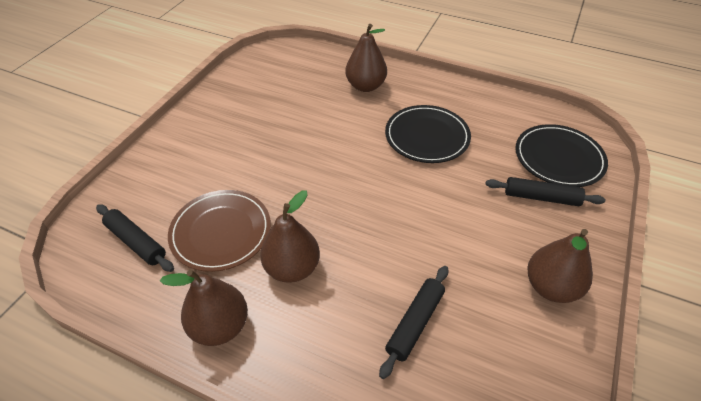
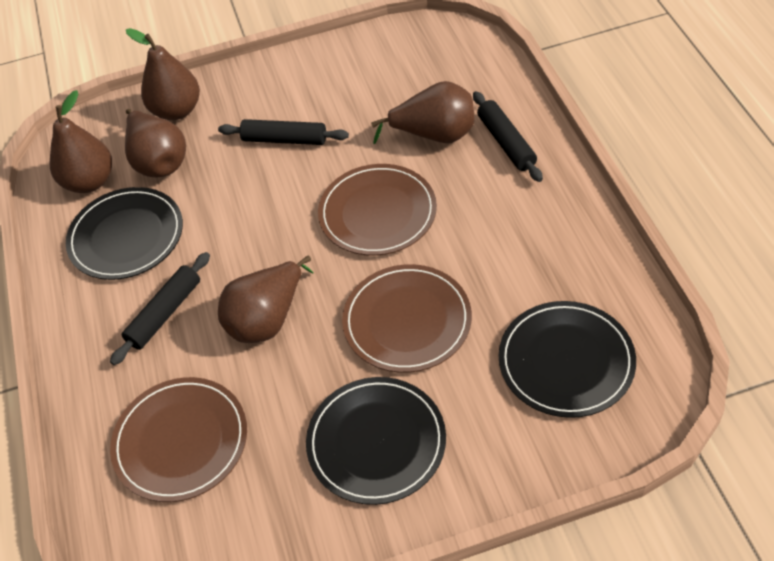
black plate: [385,105,471,163] [515,124,608,187] = 2 -> [66,187,183,280] [306,377,446,505] [499,301,636,418] = 3
brown pear: [160,270,248,346] [260,190,320,283] [345,24,387,92] [527,229,593,303] = 4 -> [50,90,112,193] [125,109,186,177] [126,28,200,120] [218,256,314,343] [371,81,475,144] = 5
brown plate: [168,190,271,272] = 1 -> [110,377,247,502] [318,164,437,256] [342,264,472,373] = 3

